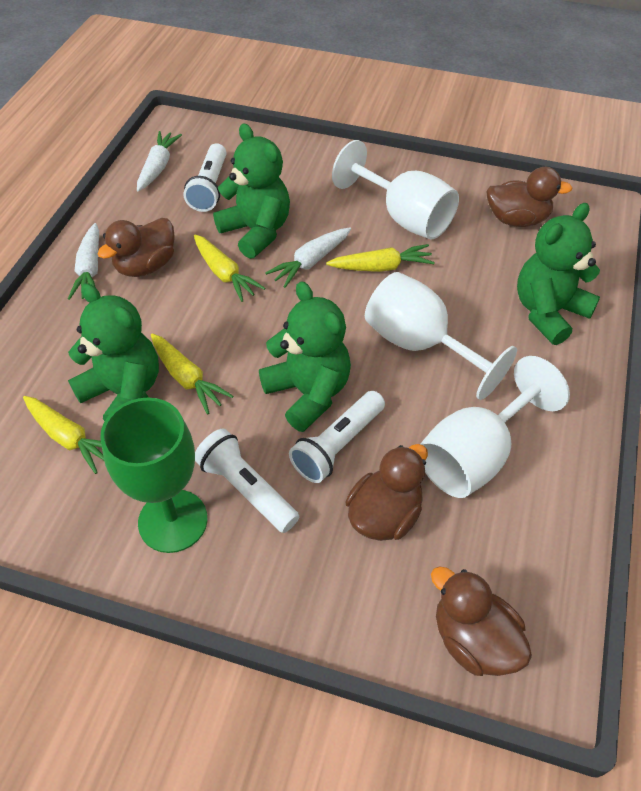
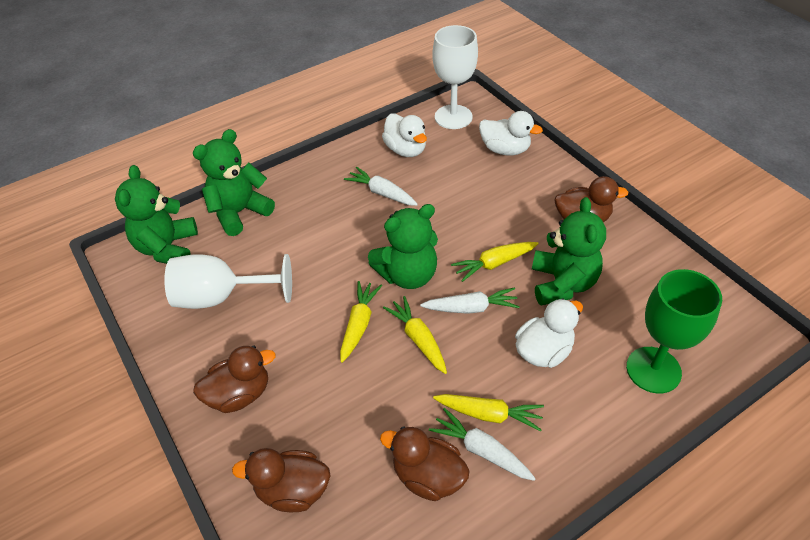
white duck: none = 0 -> [382,114,427,157] [479,111,543,155] [515,298,583,368] = 3
white flashlight: [184,143,226,212] [195,428,299,533] [289,391,385,483] = 3 -> none = 0
white goblet: [332,140,459,240] [365,272,517,400] [420,356,570,498] = 3 -> [164,254,292,309] [432,25,478,129] = 2

